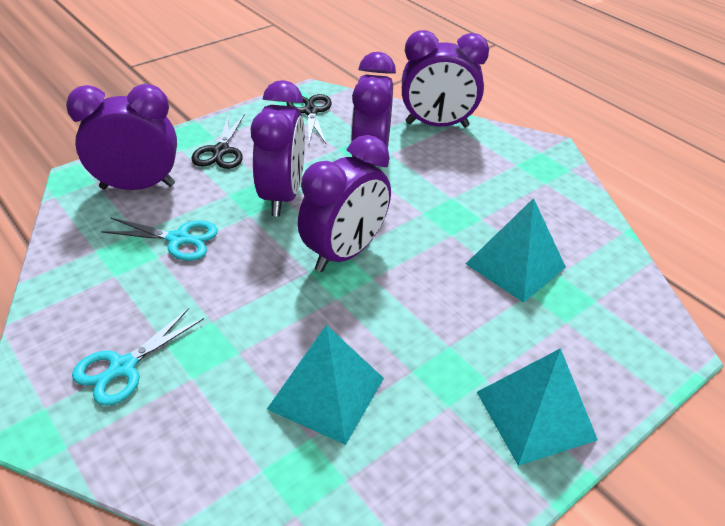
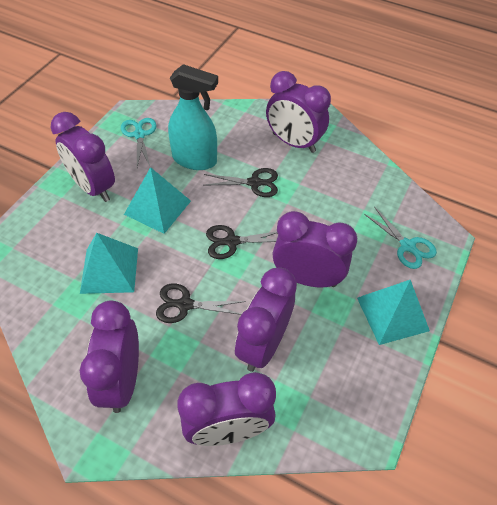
black scissors: [191,114,245,169] [287,94,332,144] = 2 -> [156,283,246,323] [204,168,278,197] [206,225,277,259] = 3
purple clock: [66,84,177,190] [251,80,305,216] [298,135,391,272] [351,52,396,166] [402,30,489,127] = 5 -> [51,112,115,202] [80,300,139,413] [177,372,276,446] [235,267,297,372] [266,71,331,153] [273,211,357,287] = 6
turquoise spray bottle: none = 0 -> [168,64,218,170] = 1

